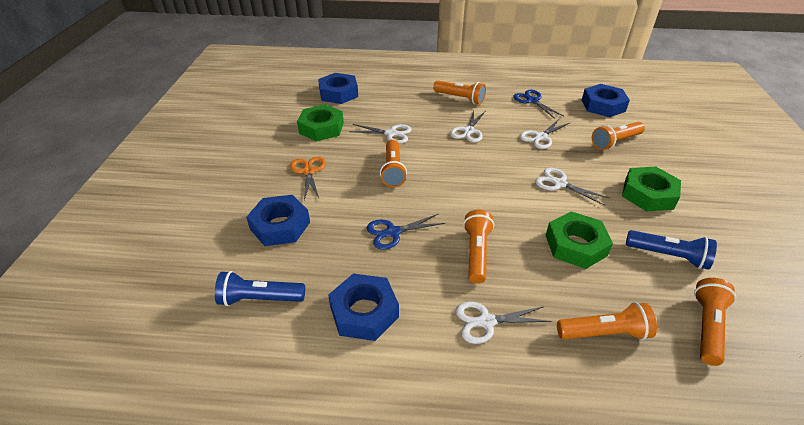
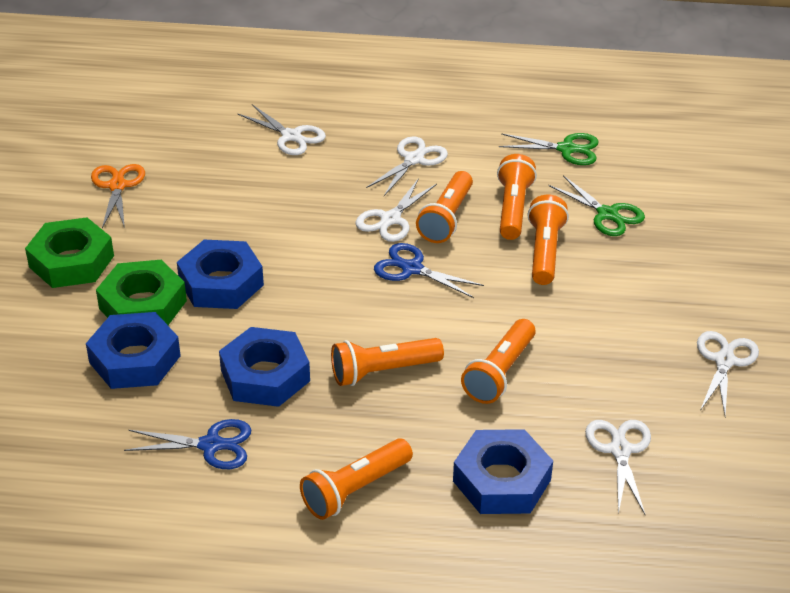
blue flashlight: [215,271,305,306] [626,230,717,270] = 2 -> none = 0
green nut: [297,104,344,141] [546,211,613,269] [622,166,681,212] = 3 -> [25,217,114,288] [96,260,187,325] = 2
green scissors: none = 0 -> [499,133,599,165] [548,175,645,236] = 2

